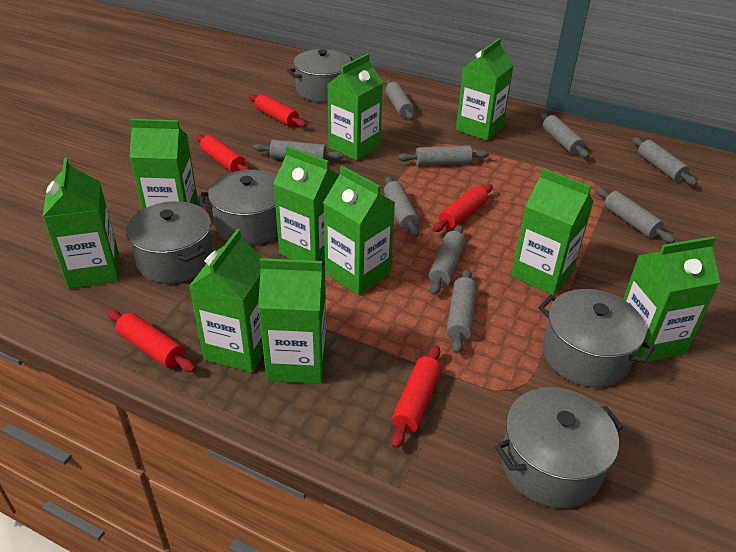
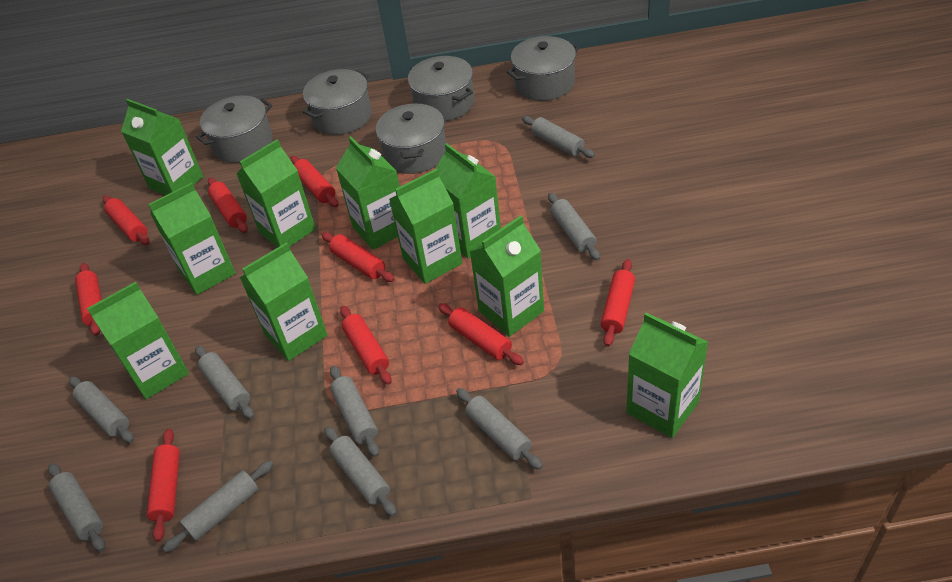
red rolling pin: [107,310,196,372] [196,134,250,172] [249,94,306,127] [391,345,441,449] [433,184,493,232] = 5 -> [75,263,102,336] [103,196,150,245] [147,428,180,542] [208,178,248,233] [291,156,339,207] [321,232,395,282] [340,306,392,385] [438,303,524,365] [601,259,635,347] = 9

